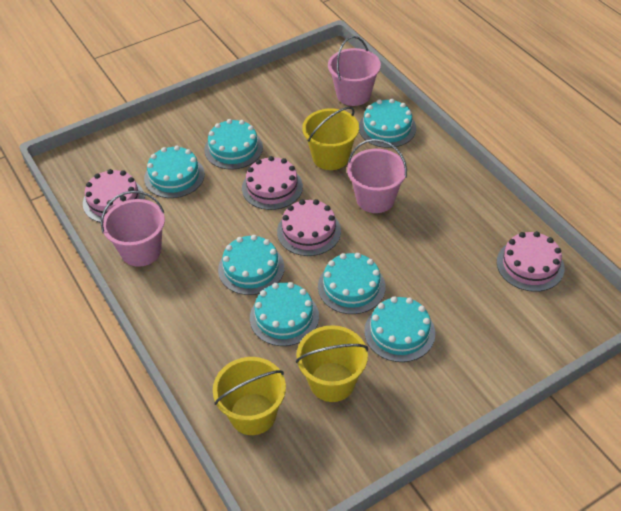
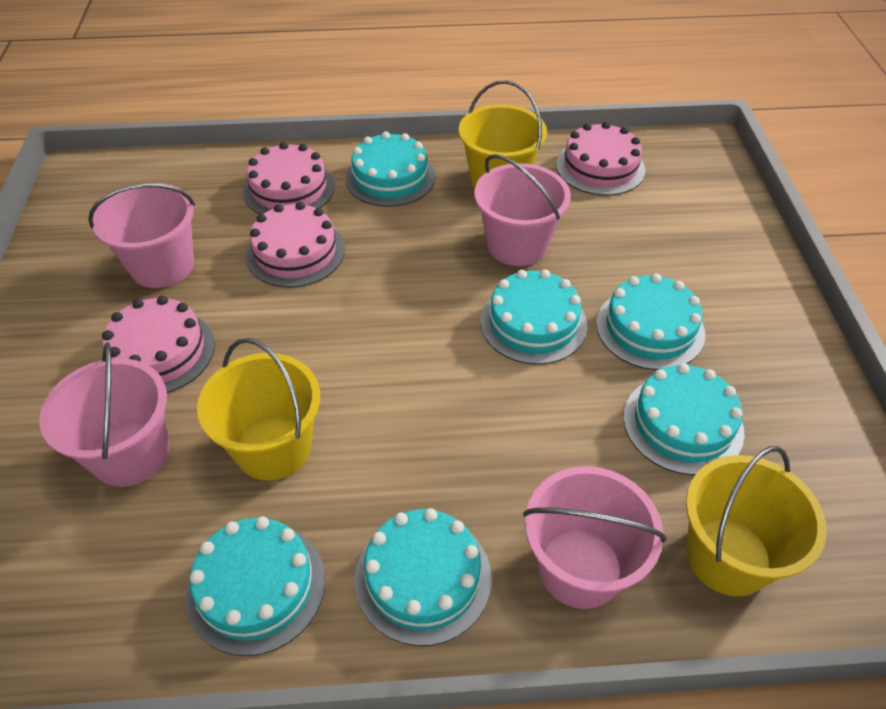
pink bucket: [101,191,165,267] [328,36,381,106] [347,139,407,213] = 3 -> [39,342,169,487] [88,183,195,288] [474,154,571,266] [523,466,666,609] = 4
turquoise cake: [144,146,205,198] [204,119,263,169] [218,235,285,295] [250,282,319,346] [318,253,386,314] [359,99,416,148] [364,296,435,362] = 7 -> [186,517,325,656] [346,131,435,207] [355,508,492,646] [480,269,587,365] [596,273,705,370] [623,363,745,475] = 6

